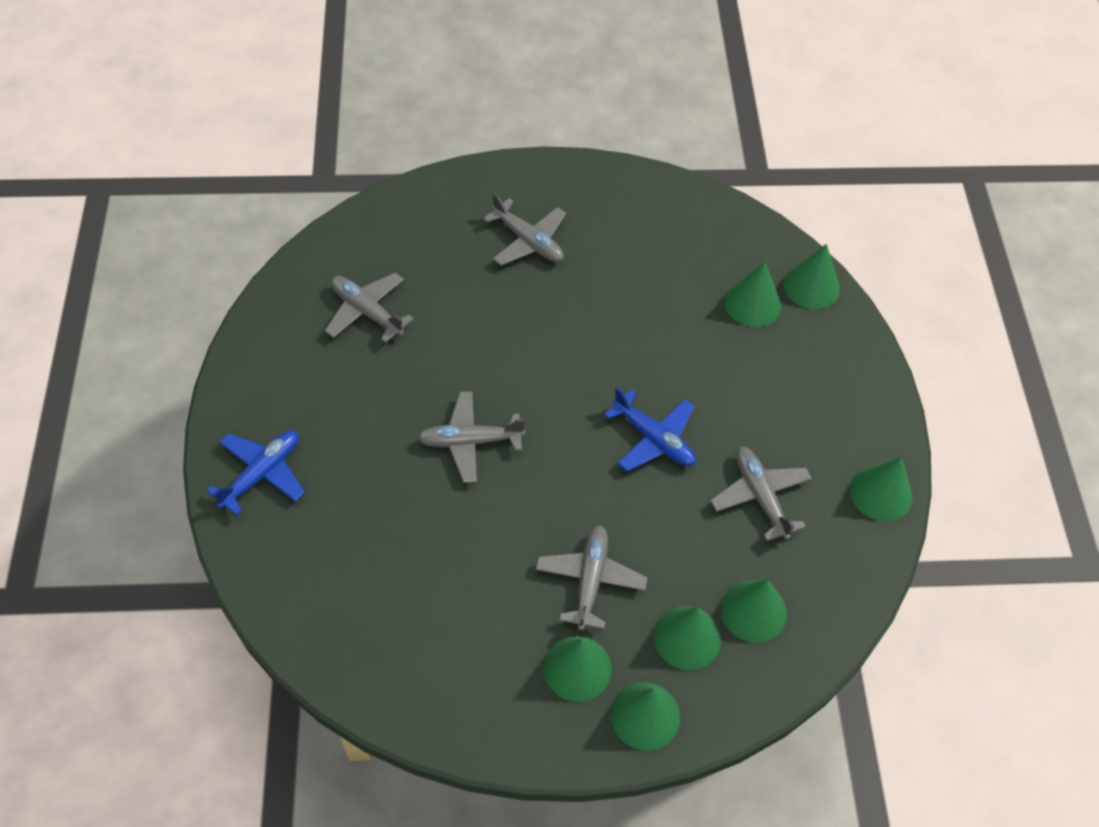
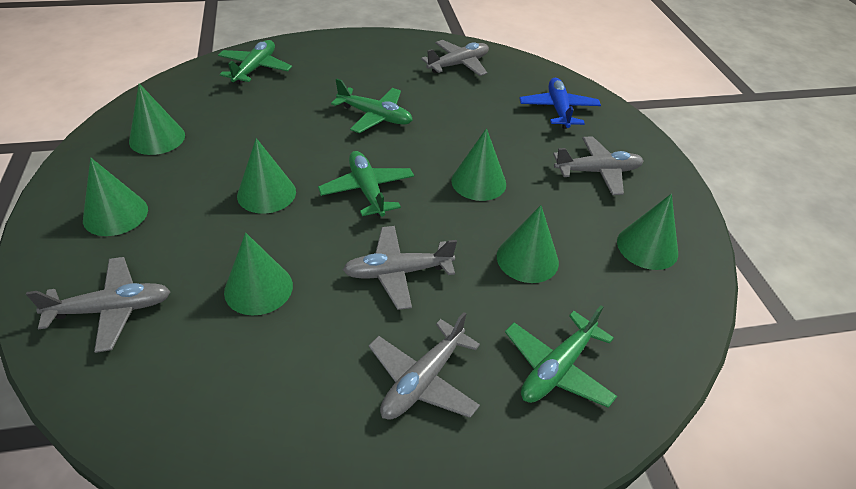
blue plane: [206,430,305,515] [604,387,696,472] = 2 -> [519,78,601,129] = 1
green plane: none = 0 -> [218,40,292,85] [318,151,414,217] [331,79,413,133] [505,305,617,408] = 4

